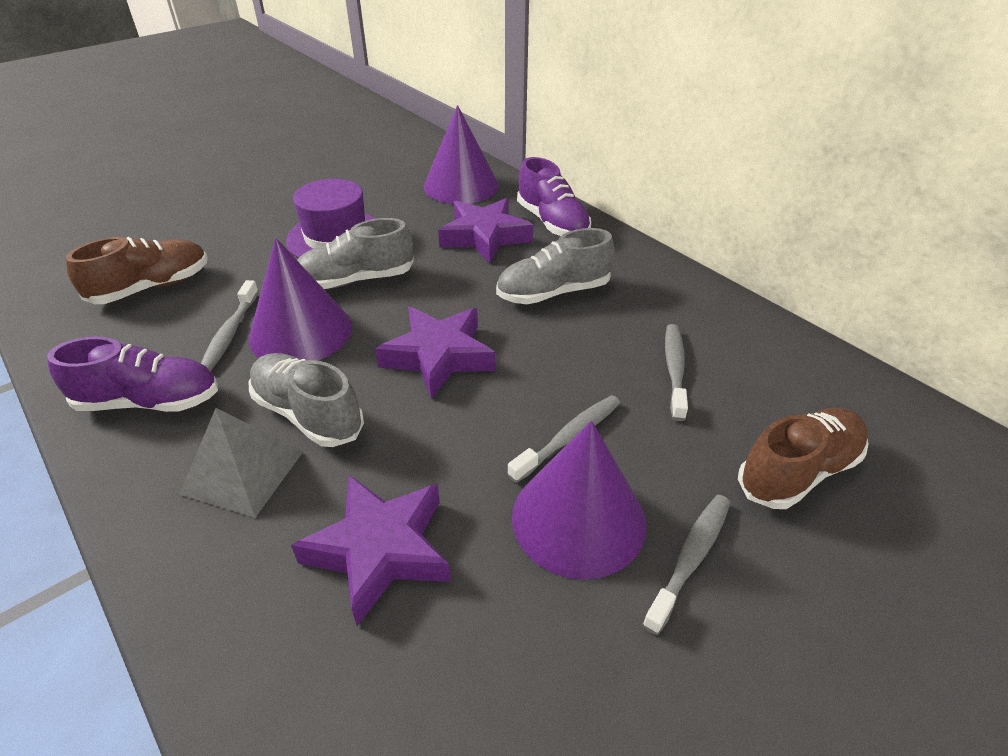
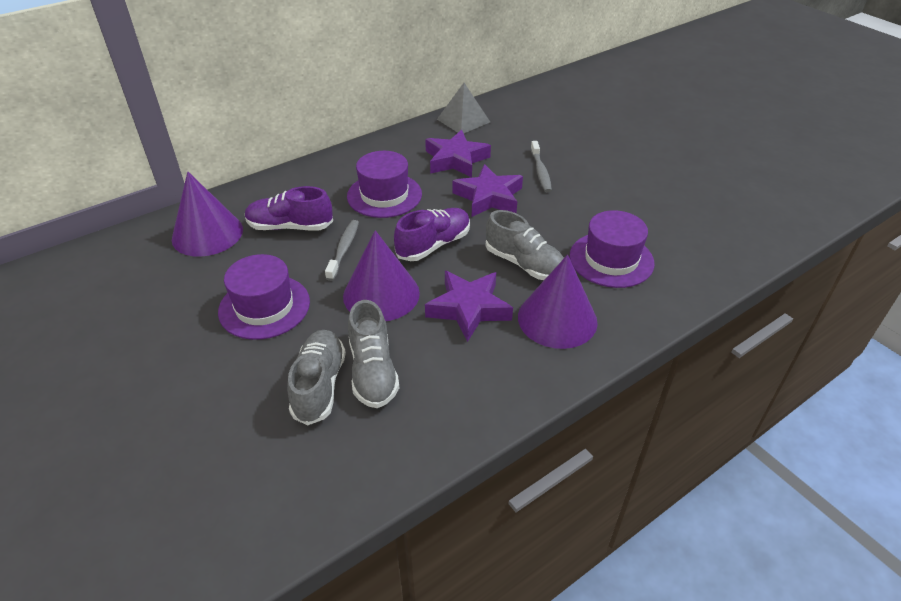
brown shoe: [66,237,208,304] [738,408,869,509] = 2 -> none = 0
grey toothbrush: [201,280,259,371] [508,395,620,483] [642,495,731,635] [665,324,688,421] = 4 -> [325,220,359,281] [531,141,552,192] = 2
purple hat: [286,178,376,258] = 1 -> [218,254,310,340] [347,151,422,218] [570,210,655,288] = 3

